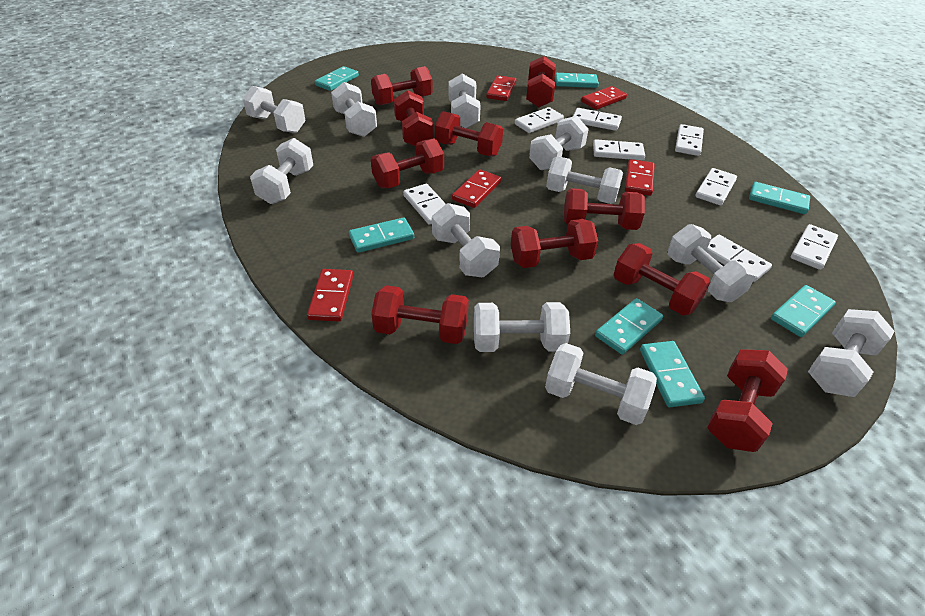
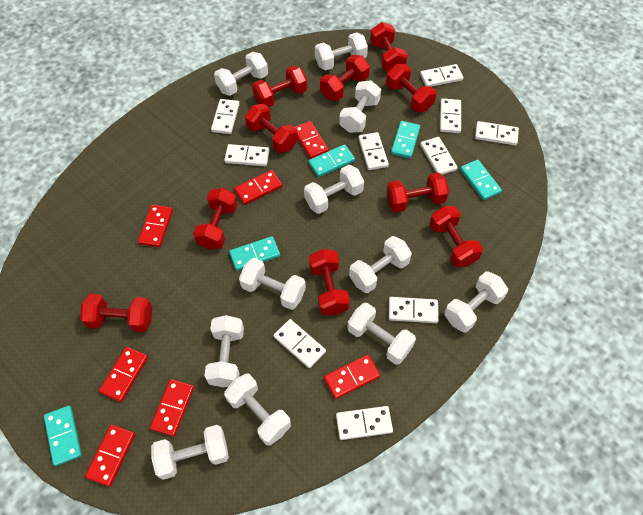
red domino: [307,269,354,322] [452,169,501,208] [486,75,516,101] [581,86,627,110] [625,159,655,196] = 5 -> [85,425,135,487] [99,347,148,402] [138,205,173,247] [150,379,194,437] [234,170,282,205] [295,121,329,159] [324,355,380,399] = 7
turquoise domino: [315,66,359,91] [349,218,414,253] [555,73,599,88] [595,298,663,355] [640,341,705,407] [749,182,810,214] [771,285,836,337] = 7 -> [44,406,82,466] [229,236,280,271] [308,144,355,177] [391,121,420,158] [460,160,502,200] = 5
white domino: [403,184,446,225] [515,107,564,133] [573,108,622,131] [593,139,645,160] [675,124,704,156] [695,168,737,205] [706,235,772,282] [791,224,838,270] = 8 -> [211,99,240,134] [224,144,270,166] [273,319,326,368] [336,406,393,440] [358,132,389,170] [389,297,439,323] [420,64,463,87] [420,137,458,175] [440,98,461,133] [475,121,519,145] = 10

